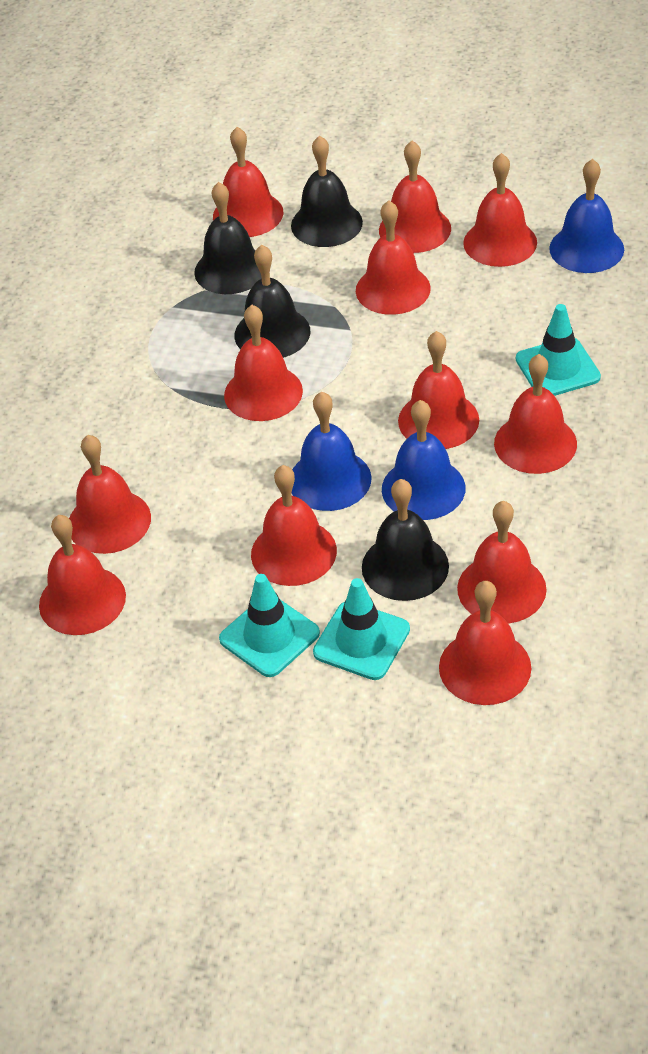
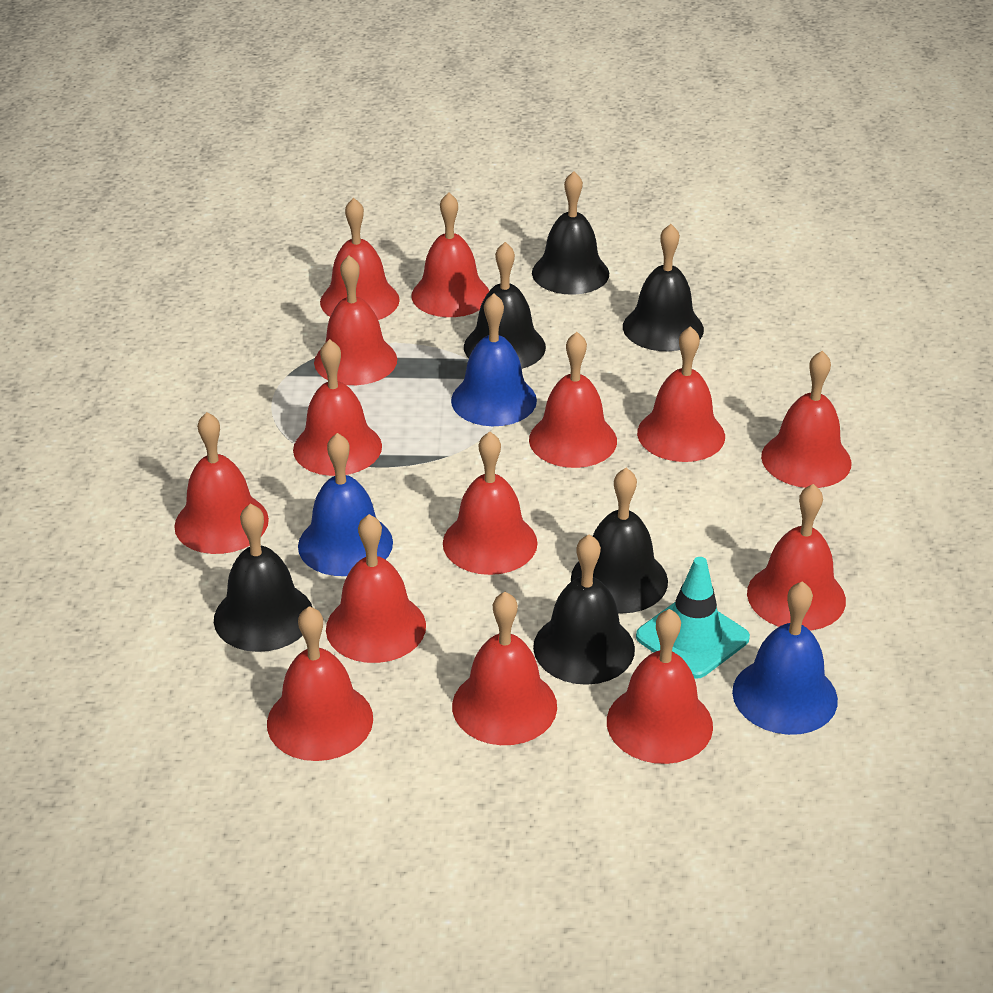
black bell: [194,182,262,294] [235,245,310,358] [291,135,363,247] [362,479,449,601] = 4 -> [214,504,312,652] [464,242,546,369] [532,171,609,295] [533,534,635,685] [571,468,668,613] [623,224,704,351] = 6
red bell: [39,515,126,635] [69,435,151,554] [213,127,283,237] [224,305,303,421] [251,465,337,586] [356,200,431,315] [379,141,451,253] [398,331,479,449] [439,581,532,705] [457,501,547,623] [463,153,537,267] [494,354,577,474] = 12 -> [174,412,269,554] [267,606,373,761] [293,339,382,476] [314,255,397,385] [320,198,400,320] [326,514,426,663] [411,192,489,317] [443,431,537,575] [452,592,557,745] [529,332,617,468] [607,609,713,764] [637,326,725,462] [747,484,846,631] [761,351,851,488] = 14
turquoise traffic cone: [219,574,320,677] [313,578,410,680] [516,304,601,396] = 3 -> [636,557,750,679] = 1

